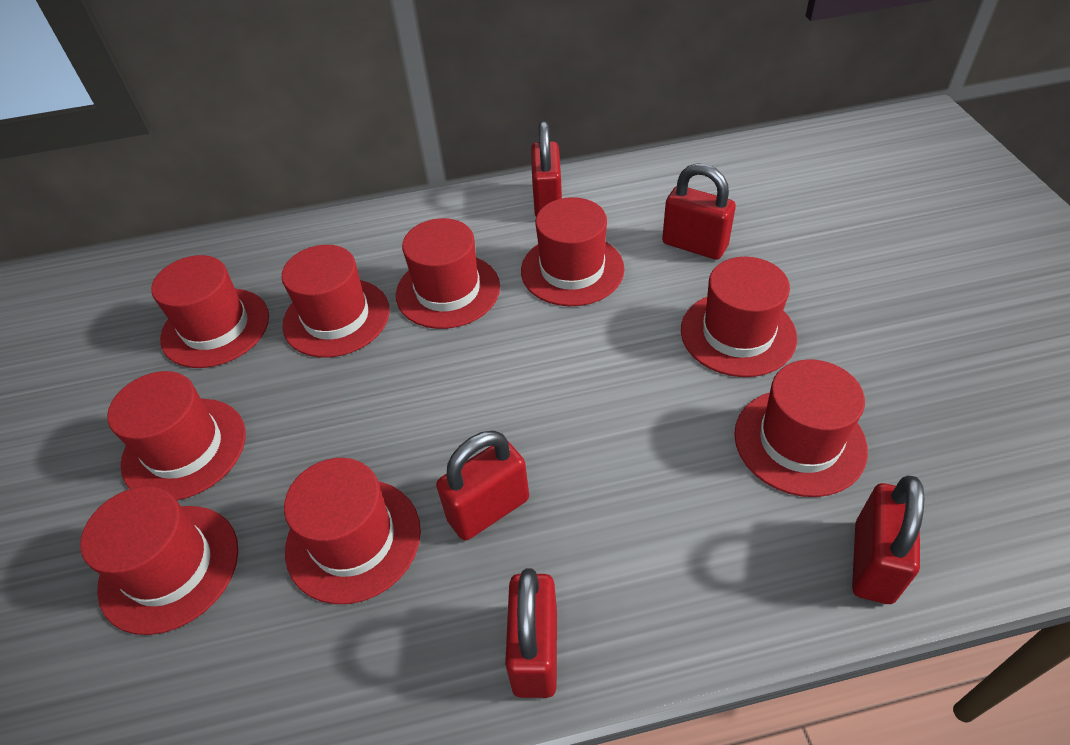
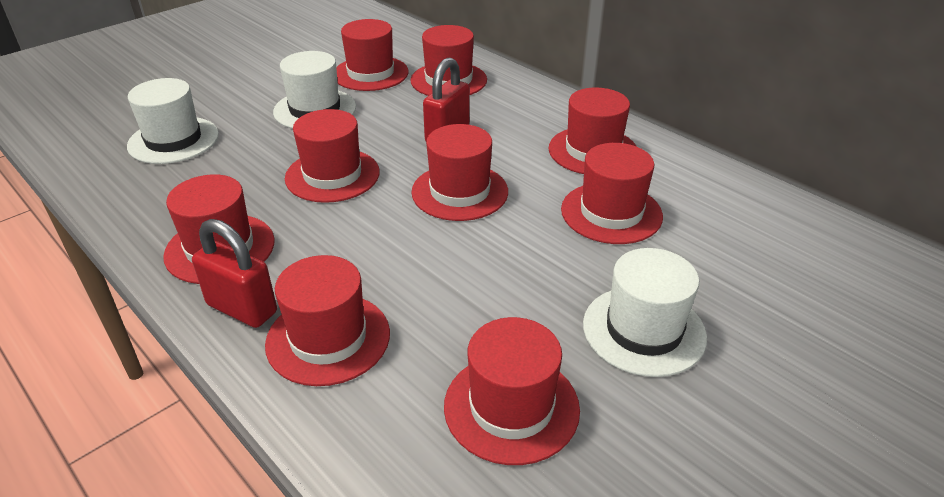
red padlock: [436,431,529,541] [505,568,557,698] [531,121,562,217] [662,163,736,260] [852,476,924,604] = 5 -> [192,219,277,328] [423,57,470,141] = 2
white hat: none = 0 -> [127,78,219,164] [273,51,356,129] [583,248,707,377] = 3

